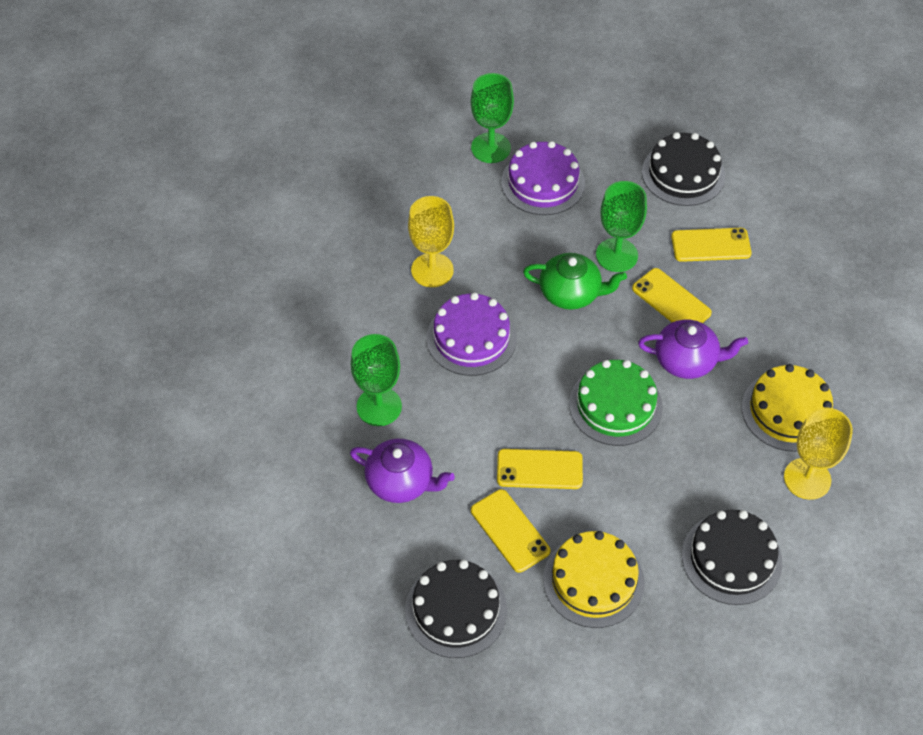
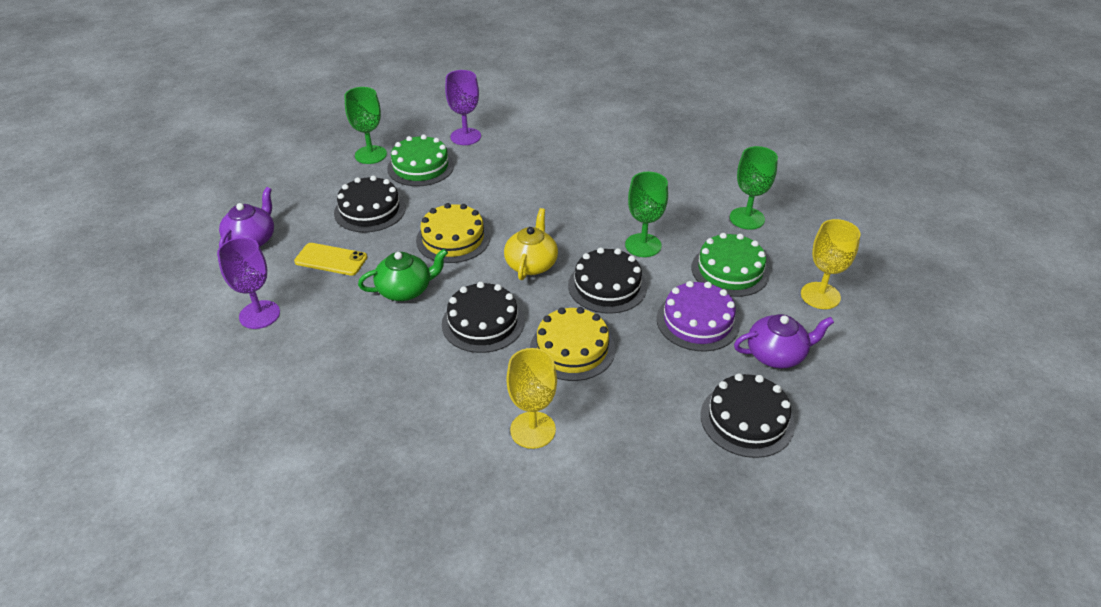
black cake: [405,560,507,658] [642,132,725,206] [682,510,782,605] = 3 -> [334,175,406,232] [442,282,524,353] [568,247,647,314] [701,373,795,458] = 4
green cake: [569,360,663,446] = 1 -> [387,135,454,186] [691,233,770,297] = 2
purple cake: [426,292,517,376] [501,141,585,215] = 2 -> [657,281,740,352] = 1
purple goblet: none = 0 -> [217,237,280,329] [445,70,481,145] = 2
yellow phone: [471,489,550,573] [497,449,583,489] [632,268,712,323] [671,228,752,262] = 4 -> [294,243,367,276] = 1
yellow teapot: none = 0 -> [504,208,558,280] = 1

